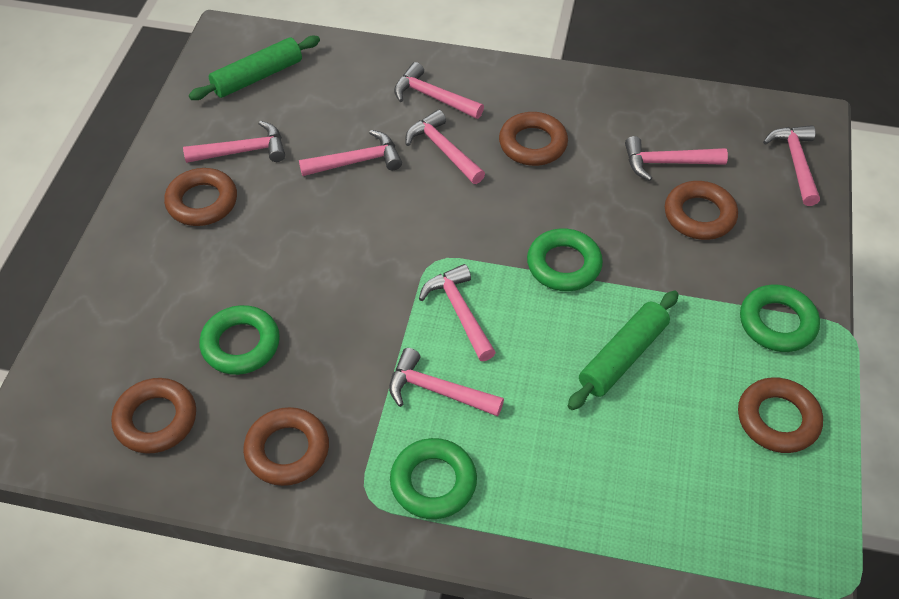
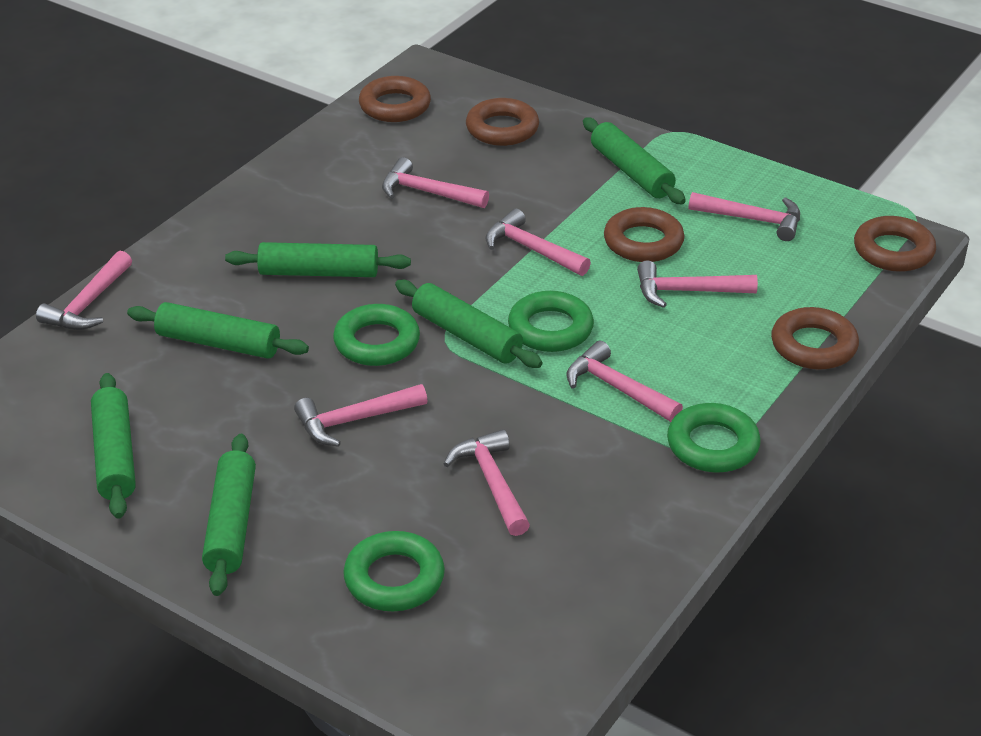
brown ring: [111,378,196,454] [164,168,237,226] [243,407,329,486] [499,112,568,166] [665,181,738,240] [738,377,823,453] = 6 -> [359,76,431,122] [466,98,539,146] [604,207,684,262] [771,307,859,369] [854,216,936,272] = 5
green rolling pin: [189,36,320,100] [568,291,679,410] = 2 -> [91,373,136,519] [127,302,309,359] [202,434,256,596] [225,242,411,277] [395,280,543,368] [583,117,686,204] = 6

